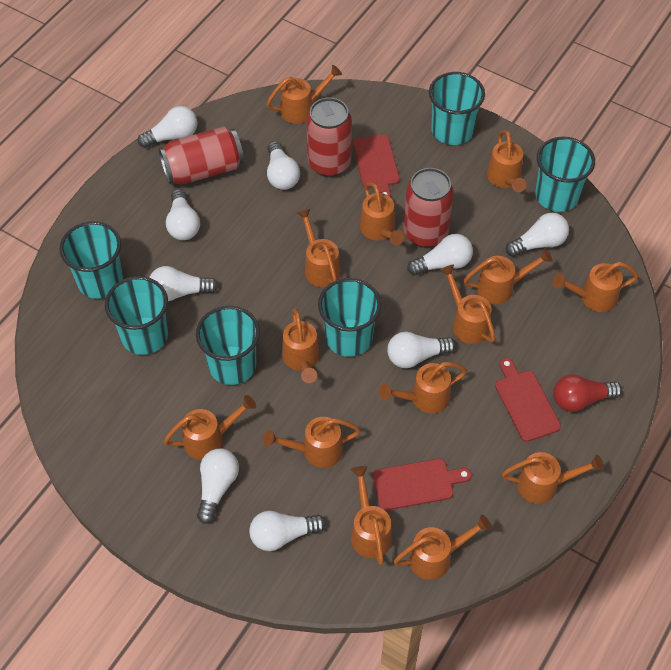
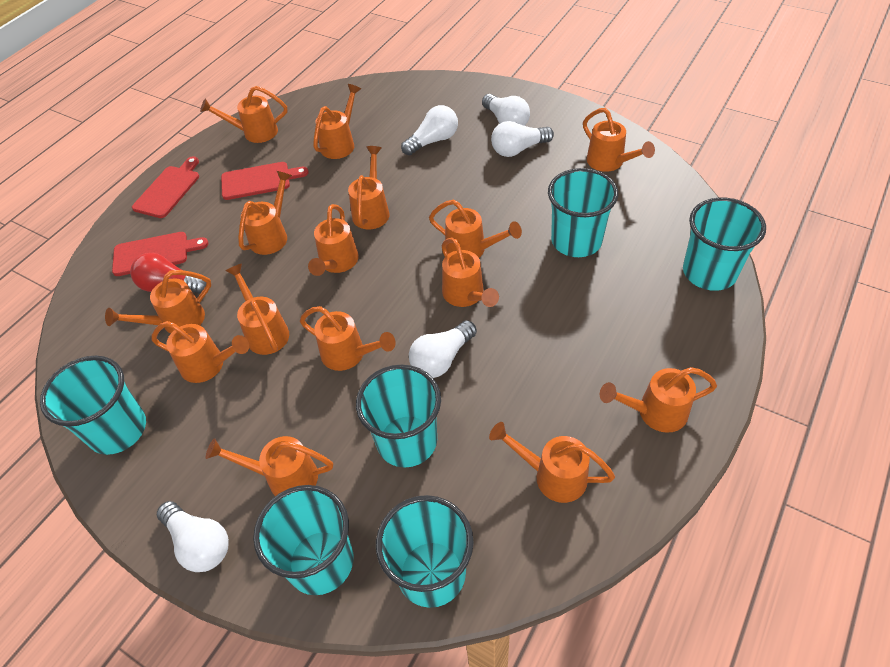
orange watering can: [164,395,256,460] [263,417,361,468] [266,65,342,124] [282,308,320,383] [297,208,341,287] [351,466,392,565] [360,182,404,245] [379,362,467,413] [394,515,492,580] [440,265,496,344] [464,249,553,304] [487,130,527,192] [502,452,604,504] [553,262,639,312] = 14 -> [105,270,211,334] [151,321,249,383] [200,86,287,143] [206,436,333,496] [226,264,289,355] [238,171,292,255] [300,306,396,371] [308,204,359,276] [313,84,361,159] [348,146,390,229] [429,200,522,258] [442,238,499,307] [489,422,615,503] [583,108,655,172] [600,367,717,433] = 15
red can: [159,126,244,185] [306,97,352,177] [403,168,454,248] = 3 -> none = 0
white light bulb: [138,106,197,148] [149,266,218,301] [166,189,200,240] [197,449,239,524] [249,511,326,551] [267,141,300,190] [387,332,456,368] [407,234,473,275] [506,213,569,257] = 9 -> [157,501,229,572] [401,105,458,155] [409,320,477,378] [482,94,530,126] [491,121,554,157] = 5

